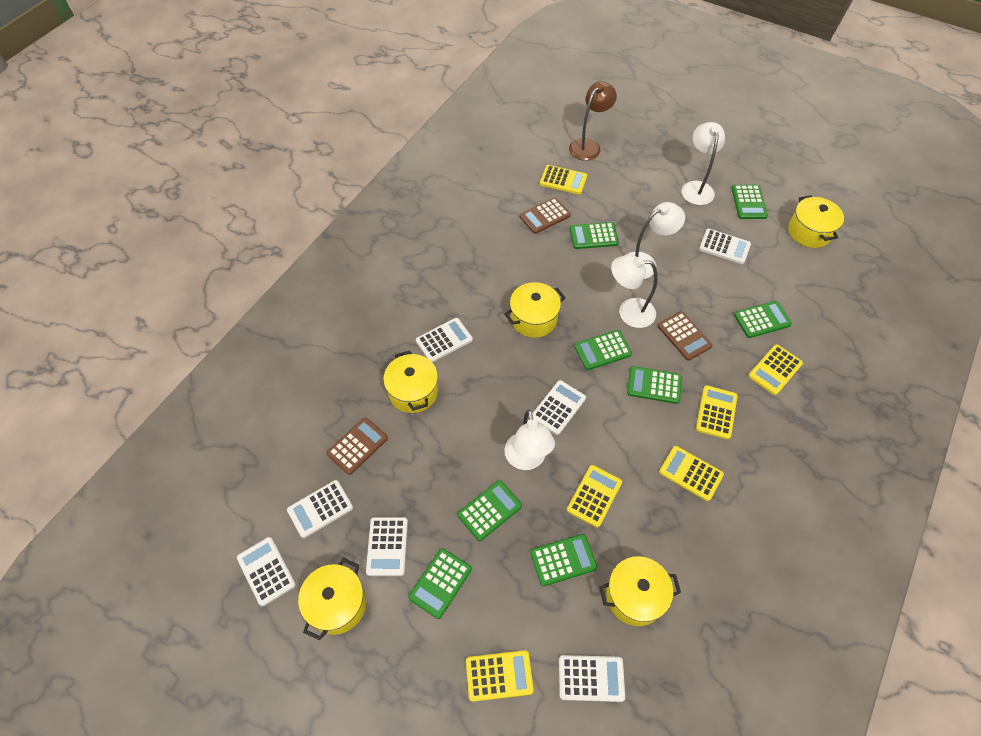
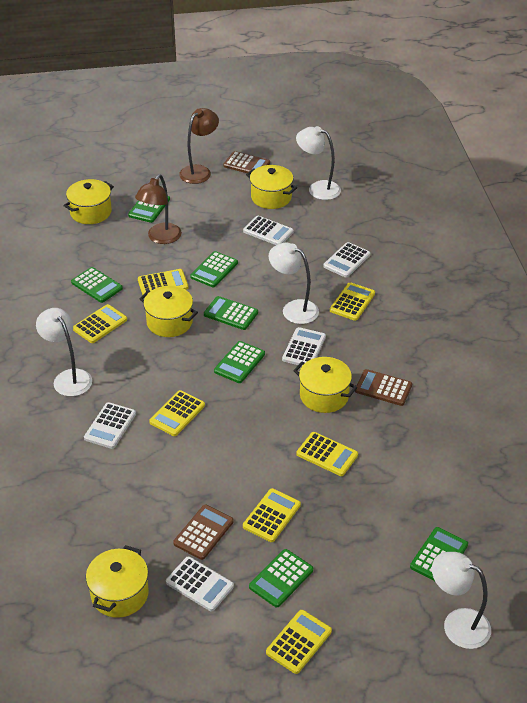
brown lamp: [569,81,617,161] = 1 -> [135,175,182,244] [179,108,219,184] = 2
green calculator: [408,548,472,619] [458,480,522,541] [530,534,597,586] [570,222,619,249] [574,330,632,370] [627,366,682,404] [732,185,768,219] [734,301,792,338] = 8 -> [71,267,123,303] [128,196,170,223] [190,251,238,287] [204,296,258,330] [214,341,265,383] [249,549,313,607] [410,527,468,581] = 7
white calculator: [237,537,296,607] [287,480,353,538] [366,517,408,576] [416,318,473,362] [532,380,586,435] [559,655,625,702] [699,229,751,264] = 7 -> [84,402,136,449] [166,556,234,611] [243,216,294,245] [282,327,326,366] [323,242,370,278] = 5
yellow calculator: [466,650,534,702] [540,165,587,194] [567,465,622,528] [659,446,724,501] [696,385,738,440] [748,344,803,395] = 6 -> [73,304,127,343] [138,269,189,295] [149,390,205,436] [243,488,301,542] [266,610,332,674] [297,432,358,476] [330,282,375,321] = 7

